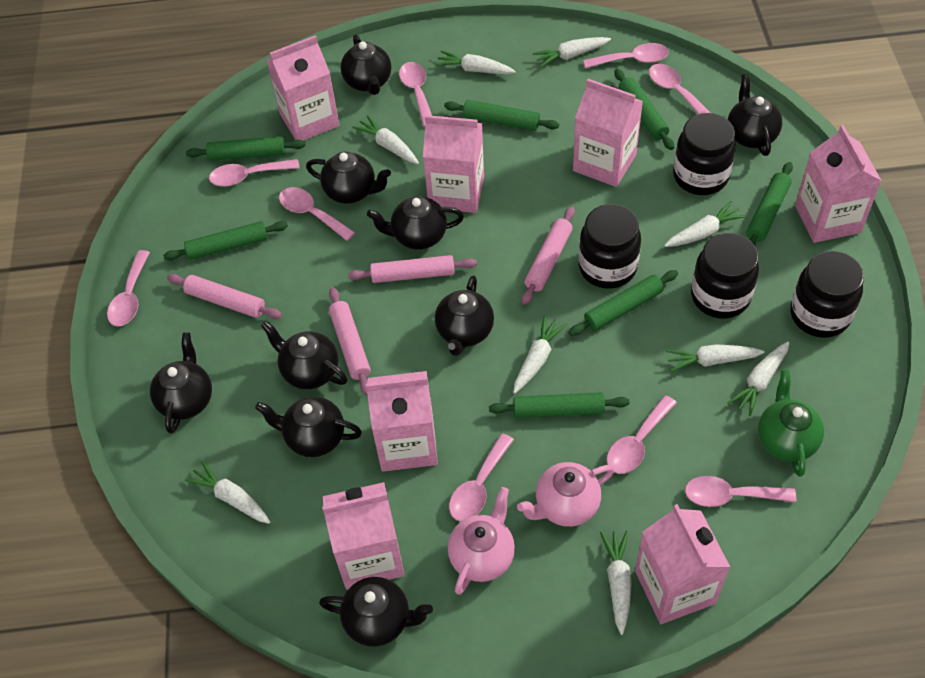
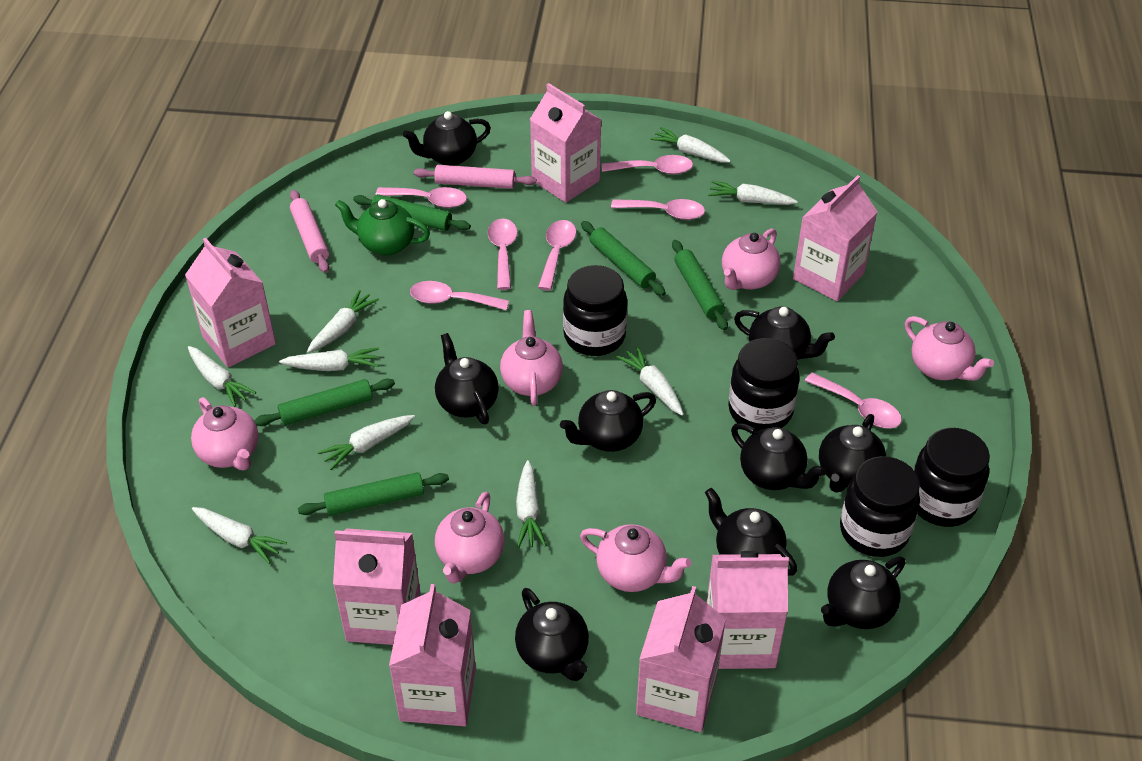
green rolling pin: [163,221,288,260] [186,136,305,161] [444,100,559,131] [489,392,629,418] [568,270,678,336] [614,69,674,150] [746,162,793,245] = 7 -> [254,378,395,426] [298,472,449,516] [353,194,471,231] [581,221,666,296] [672,240,728,330] = 5
pink rolling pin: [167,274,282,319] [329,287,371,396] [348,255,477,283] [522,207,575,305] = 4 -> [290,190,329,273] [414,165,536,189] = 2
pink spoon: [107,250,150,326] [209,159,300,187] [279,187,355,241] [399,62,432,127] [449,433,514,521] [583,43,669,69] [607,395,677,474] [649,64,710,114] [685,476,796,507] = 9 -> [376,187,467,208] [410,281,509,310] [488,218,518,290] [538,220,577,290] [602,155,693,174] [611,199,705,220] [805,373,902,428] = 7
pink teapot: [448,487,515,595] [517,462,614,527] = 2 -> [191,397,258,471] [435,492,504,584] [500,310,563,406] [580,524,691,592] [722,228,781,290] [905,316,994,381] = 6

